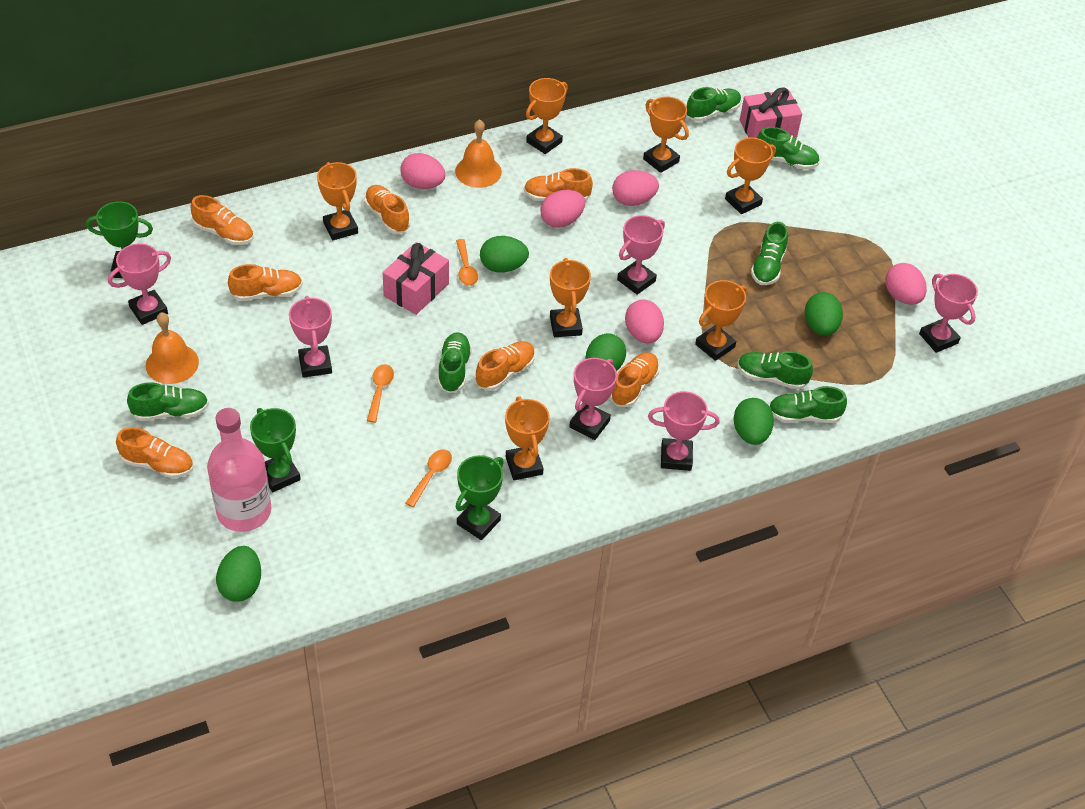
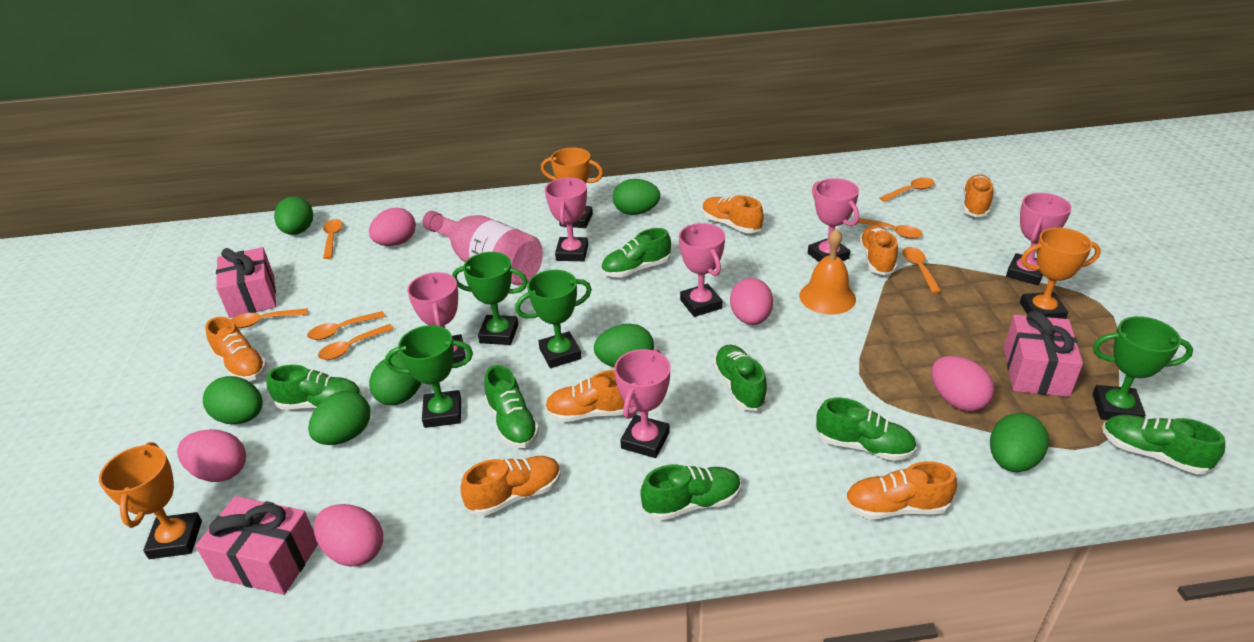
green egg: [216,546,261,602] [480,236,529,273] [585,333,626,371] [733,398,774,445] [805,292,843,336] = 5 -> [203,376,263,424] [274,196,313,235] [308,391,370,445] [369,352,421,405] [594,324,654,367] [613,179,660,215] [990,413,1049,472] = 7
green trophy: [86,201,153,278] [250,408,301,492] [456,455,504,540] = 3 -> [385,325,473,428] [452,252,528,345] [515,270,592,368] [1092,316,1193,420] = 4
orange bell: [146,312,199,384] [455,119,502,188] = 2 -> [799,228,856,315] = 1
orange spoon: [367,364,394,423] [406,449,452,507] [456,239,478,285] = 3 -> [231,308,308,328] [307,311,385,340] [318,324,394,360] [323,219,343,259] [857,218,923,239] [880,178,935,202] [902,247,942,293] = 7
orange trophy: [317,162,358,240] [505,396,550,480] [526,78,568,154] [550,258,591,337] [643,96,689,173] [695,280,747,361] [725,138,776,214] = 7 -> [99,442,202,559] [541,148,603,228] [1020,228,1101,319] = 3
pink gift: [383,242,449,315] [740,87,802,138] = 2 -> [196,496,318,595] [216,247,276,318] [1004,311,1083,397] = 3

